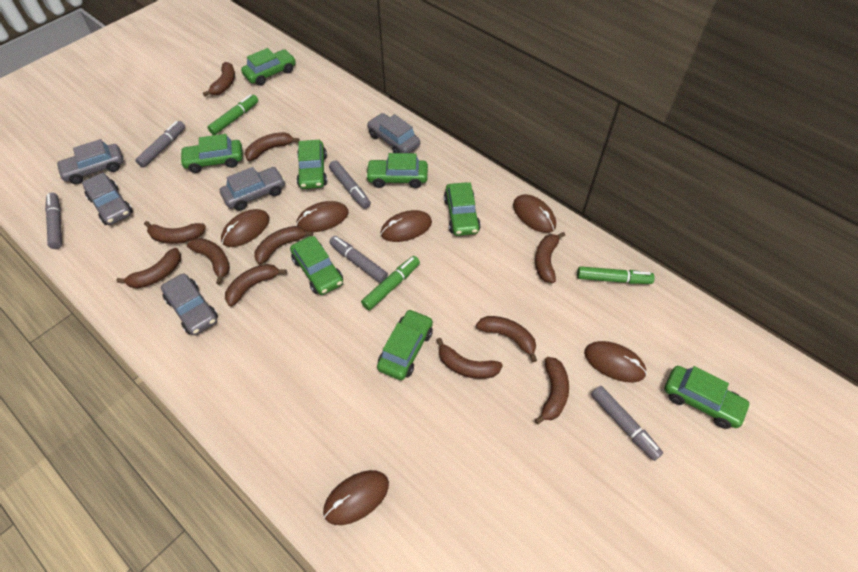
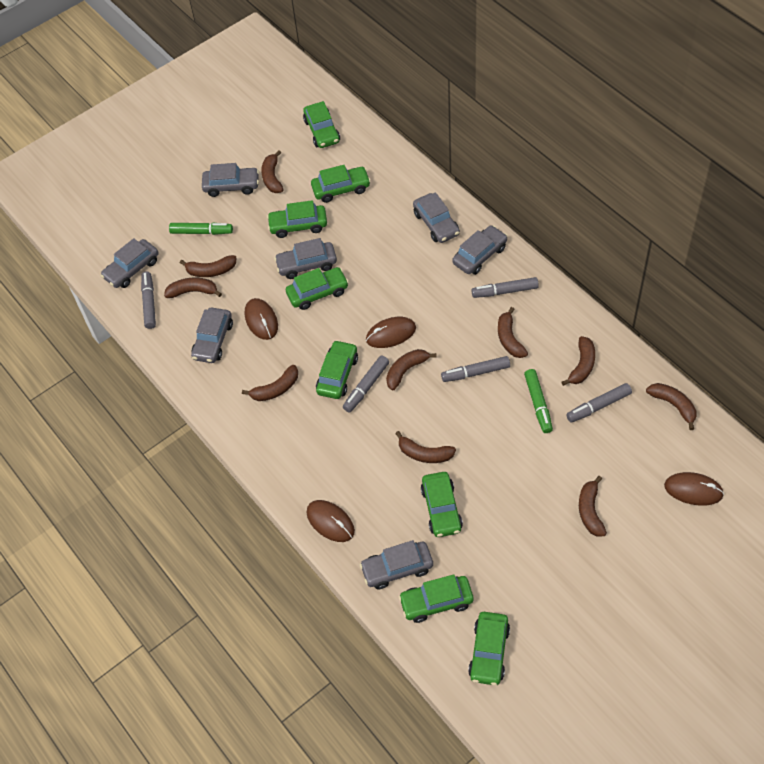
brown banana: [116,248,181,289] [144,221,206,244] [187,238,230,284] [203,62,235,97] [225,264,287,306] [245,132,300,161] [254,226,313,265] [436,338,503,379] [476,316,537,362] [535,232,565,283] [535,357,569,424] = 11 -> [164,277,222,298] [180,255,236,277] [242,365,298,401] [261,150,284,193] [386,349,437,390] [395,431,456,463] [498,307,528,358] [562,336,595,386] [579,476,607,537] [646,383,697,430] = 10
brown mouse: [221,209,270,247] [296,201,349,232] [323,470,389,525] [380,210,432,242] [513,194,556,233] [584,341,647,383] = 6 -> [245,298,278,340] [307,500,355,542] [366,317,416,348] [664,472,724,506] = 4
green marker: [207,94,258,135] [361,256,420,310] [577,266,655,284] = 3 -> [169,223,233,235] [524,369,553,433] = 2
grey car: [56,139,124,184] [82,173,133,225] [161,274,218,335] [220,167,285,211] [367,113,420,153] = 5 -> [100,238,158,288] [191,308,233,363] [202,163,259,197] [274,238,337,279] [360,540,433,589] [413,193,460,243] [452,225,508,275] = 7

